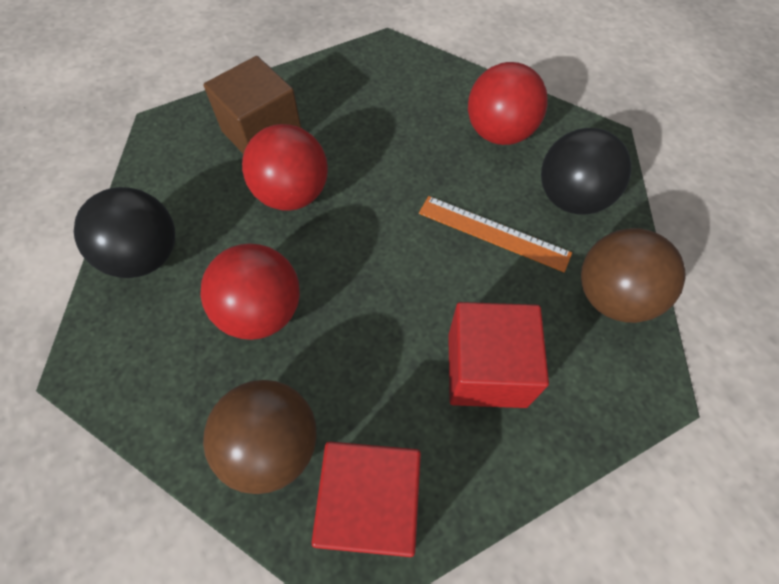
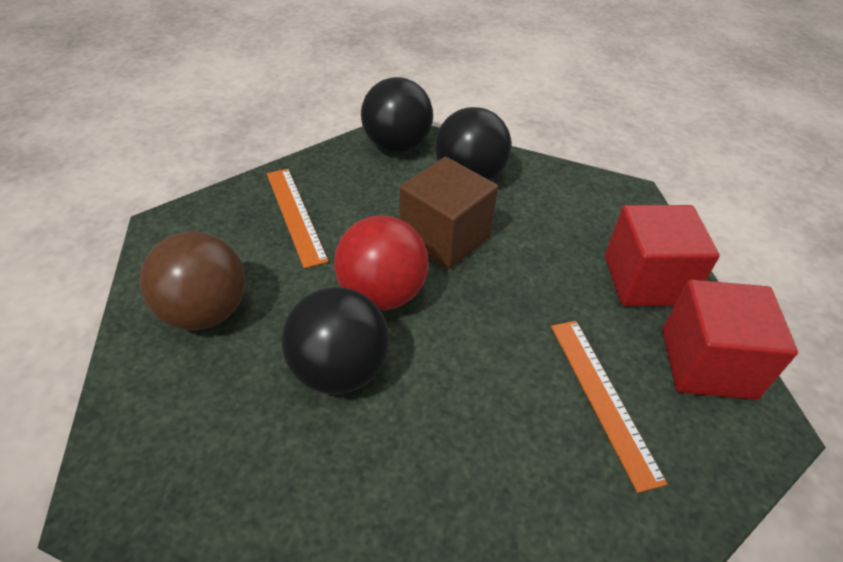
black ball: [74,187,175,278] [541,128,632,214] = 2 -> [282,287,389,394] [361,77,433,152] [435,107,512,181] = 3
brown ball: [203,380,317,494] [581,228,686,323] = 2 -> [139,231,245,330] = 1
orange ruler: [419,196,572,272] = 1 -> [267,169,329,269] [551,321,668,493] = 2
red ball: [200,244,300,340] [242,124,328,211] [468,62,548,145] = 3 -> [334,215,429,310] = 1

